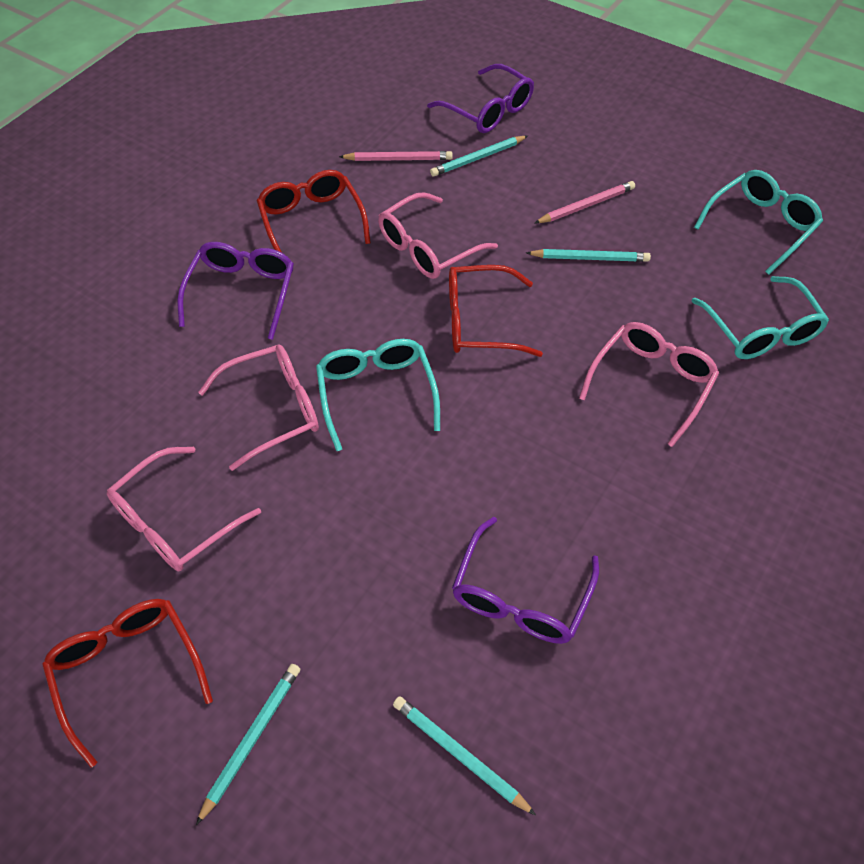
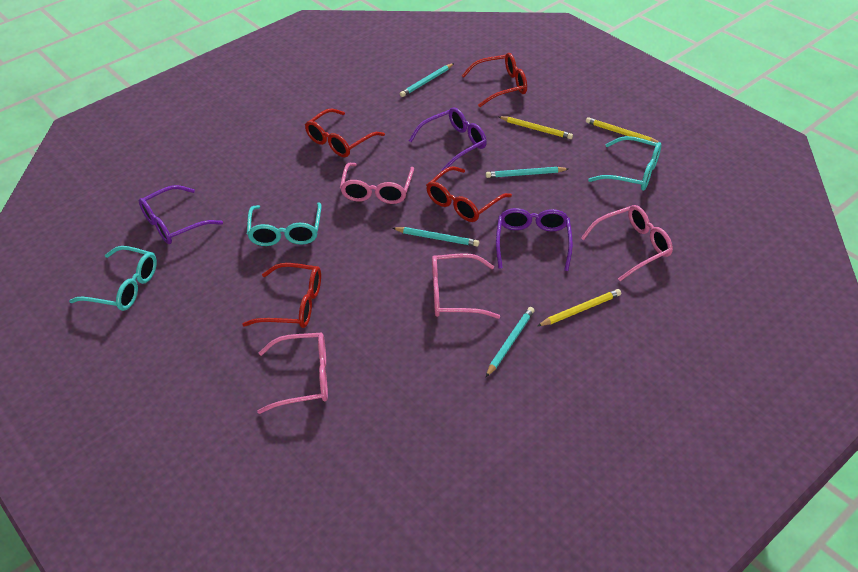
pink pencil: [339,151,453,161] [535,181,635,223] = 2 -> none = 0
red glasses: [42,599,213,767] [257,170,371,252] [449,265,543,357] = 3 -> [242,263,321,328] [305,109,385,157] [426,166,512,222] [461,53,527,107] = 4
yellow pencil: none = 0 -> [498,116,573,139] [537,289,621,326] [586,117,662,144] = 3

